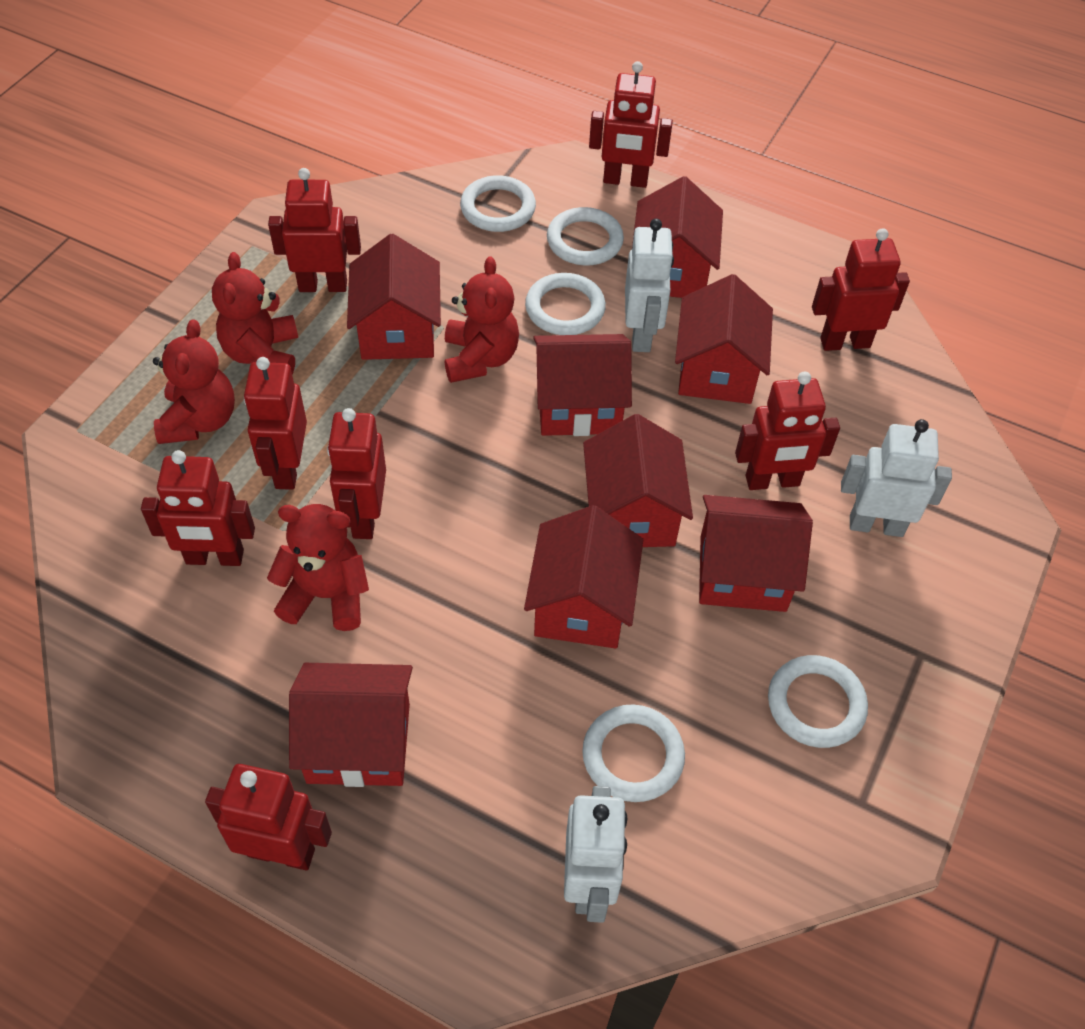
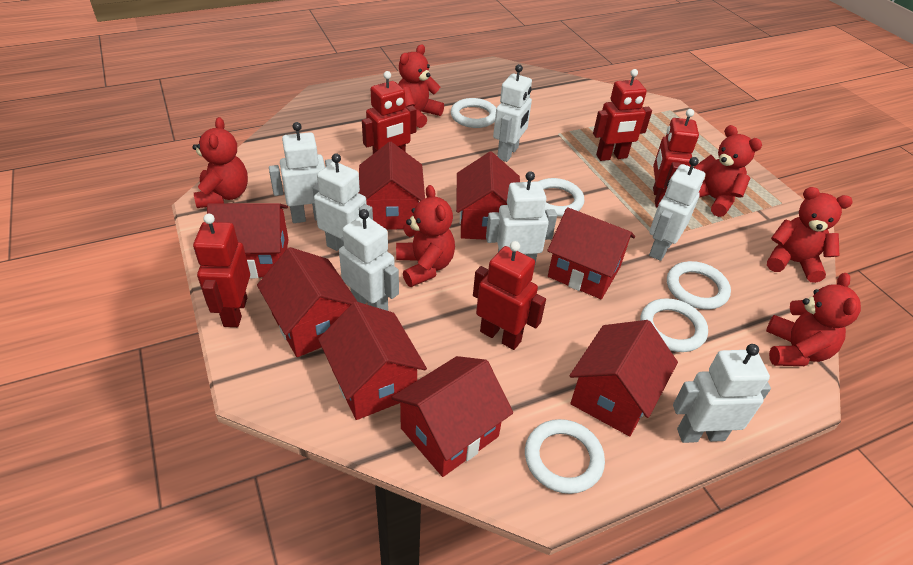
red robot: [141,450,255,566] [205,764,332,870] [244,357,307,490] [268,168,361,292] [327,408,386,539] [589,61,673,188] [735,371,840,490] [812,228,910,351] = 8 -> [193,214,250,327] [362,71,417,154] [473,241,546,350] [593,69,652,161] [653,109,699,208] = 5
red teddy bear: [153,319,235,444] [212,252,298,374] [267,504,369,631] [444,256,519,383] = 4 -> [192,117,248,208] [396,185,455,287] [398,44,444,128] [694,125,762,217] [766,273,861,366] [767,187,853,283] = 6
white robot: [564,786,628,923] [625,219,674,352] [841,419,952,537] = 3 -> [269,122,333,223] [313,154,373,251] [339,209,399,311] [486,171,557,268] [493,64,532,162] [649,157,705,261] [673,344,771,443] = 7

